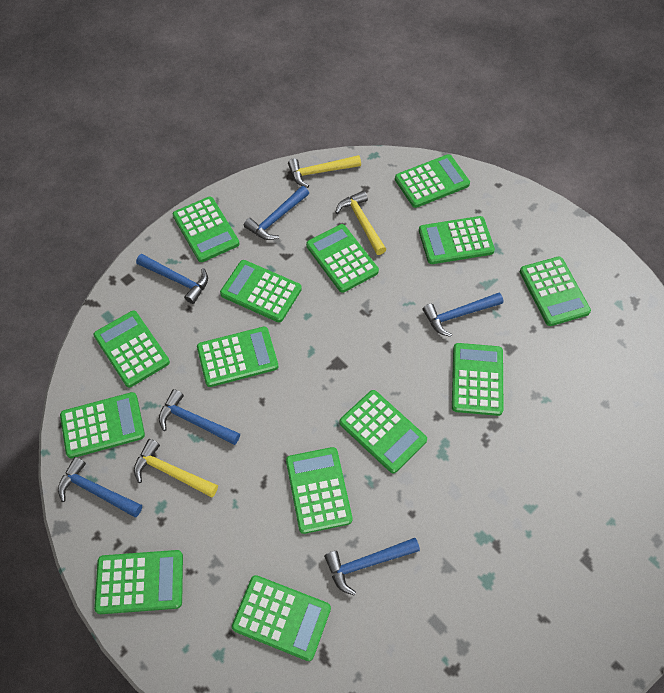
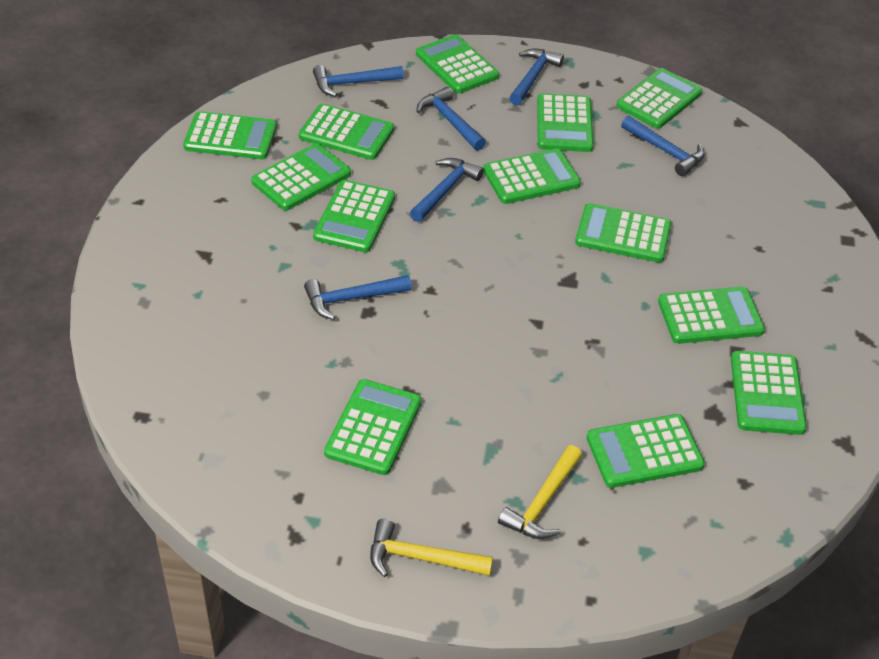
green calculator: [60,392,145,458] [94,311,170,388] [94,550,183,614] [173,197,240,262] [197,326,278,387] [220,260,302,322] [232,575,331,661] [286,447,353,534] [306,224,379,293] [339,390,427,473] [395,154,470,208] [419,216,495,264] [452,343,504,416] [520,257,591,326] = 14 -> [183,111,277,159] [251,143,351,211] [299,104,394,160] [313,180,395,252] [324,379,421,475] [416,34,499,93] [483,148,581,204] [537,93,594,152] [575,203,672,263] [587,414,705,488] [616,68,702,129] [658,287,765,344] [731,351,807,435] = 13
yellow hammer: [134,439,218,497] [288,155,361,188] [335,190,386,255] = 3 -> [370,519,493,577] [498,445,582,539] = 2

